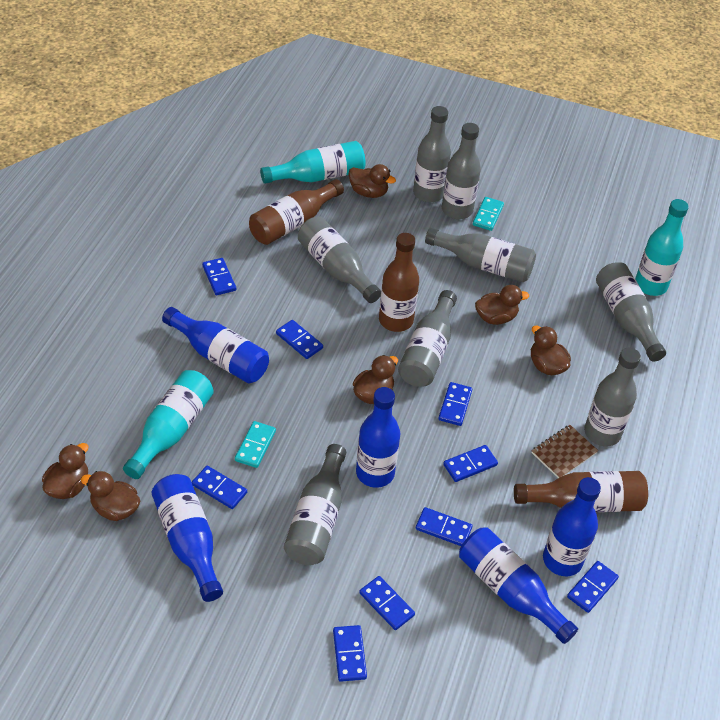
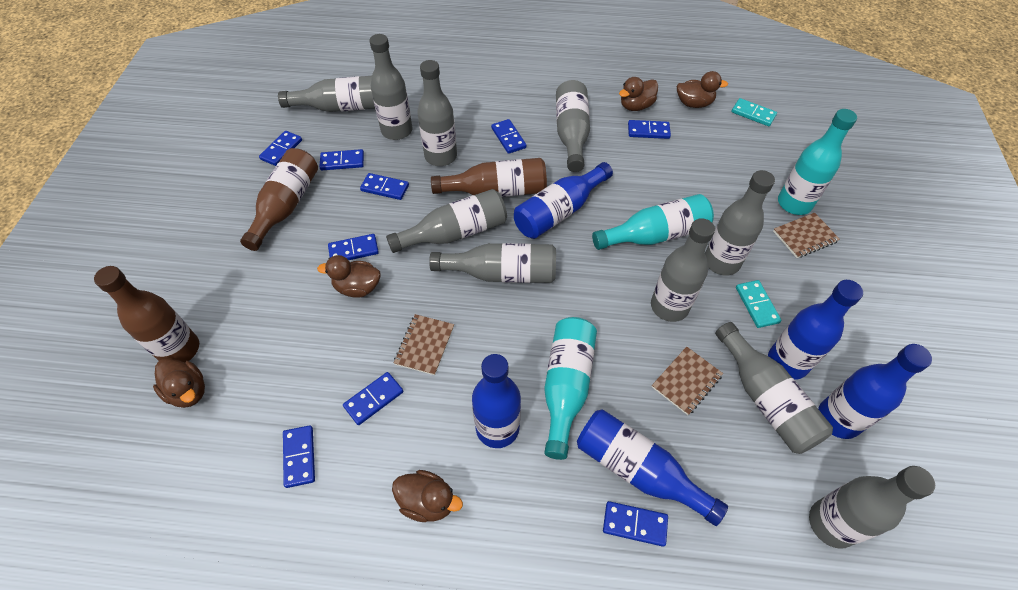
brown duck: [42,443,88,499] [81,471,140,521] [349,164,396,198] [353,355,398,404] [475,285,529,325] [531,325,571,375] = 6 -> [153,358,205,408] [317,255,380,298] [392,470,463,522] [619,77,658,111] [677,71,728,108] = 5
brown notebook: [532,425,598,478] = 1 -> [394,314,454,375] [652,346,723,415] [773,213,840,258] = 3
grey bottle: [284,444,346,565] [298,216,381,303] [398,290,457,387] [413,106,451,202] [425,228,536,282] [442,123,481,219] [584,348,641,446] [596,262,666,362] = 8 -> [278,76,375,112] [369,34,413,140] [386,189,507,253] [417,60,457,166] [429,243,556,283] [556,80,590,172] [651,218,715,322] [705,170,775,275] [715,322,833,454] [809,466,935,549] = 10

